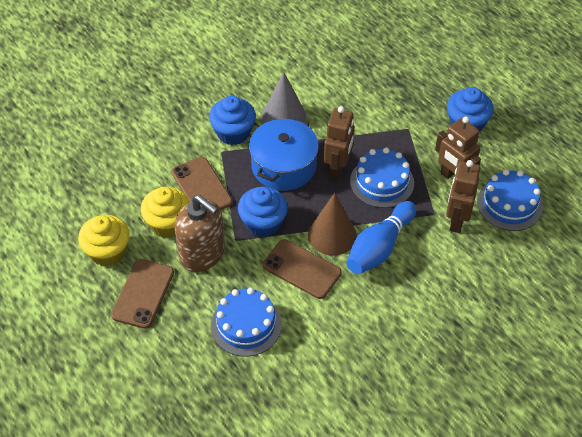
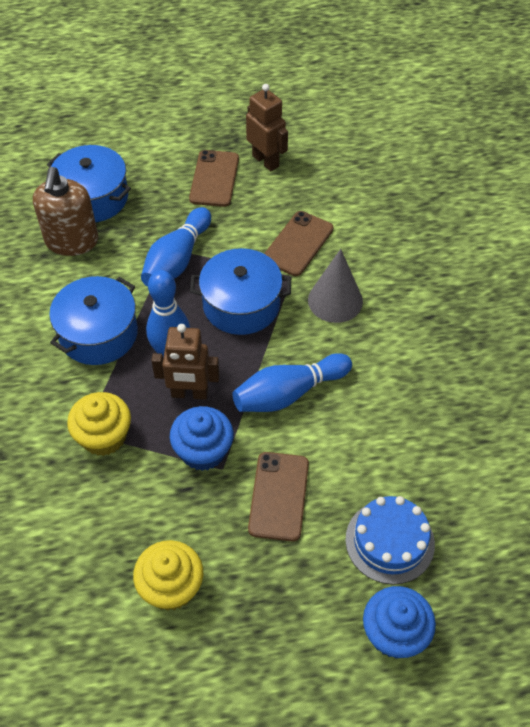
blue bowling pin: [347,201,416,274] = 1 -> [141,207,211,287] [146,270,190,357] [232,353,352,412] = 3
blue cake: [211,288,282,357] [350,148,414,208] [477,169,543,231] = 3 -> [345,496,435,585] = 1
blue cupcake: [209,96,256,145] [238,187,288,237] [447,87,494,133] = 3 -> [170,406,234,471] [363,586,436,659] = 2
blue pot: [249,117,319,191] = 1 -> [47,145,131,222] [49,276,138,365] [190,248,291,335] = 3
brown cone: [308,193,357,256] = 1 -> none = 0
brown robot: [324,106,355,180] [435,116,481,179] [446,160,481,233] = 3 -> [151,324,220,400] [246,84,288,171] = 2

